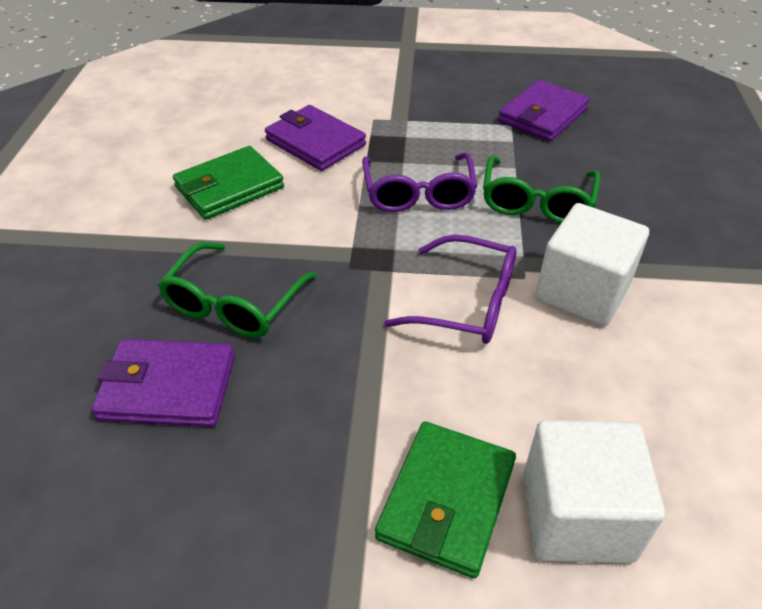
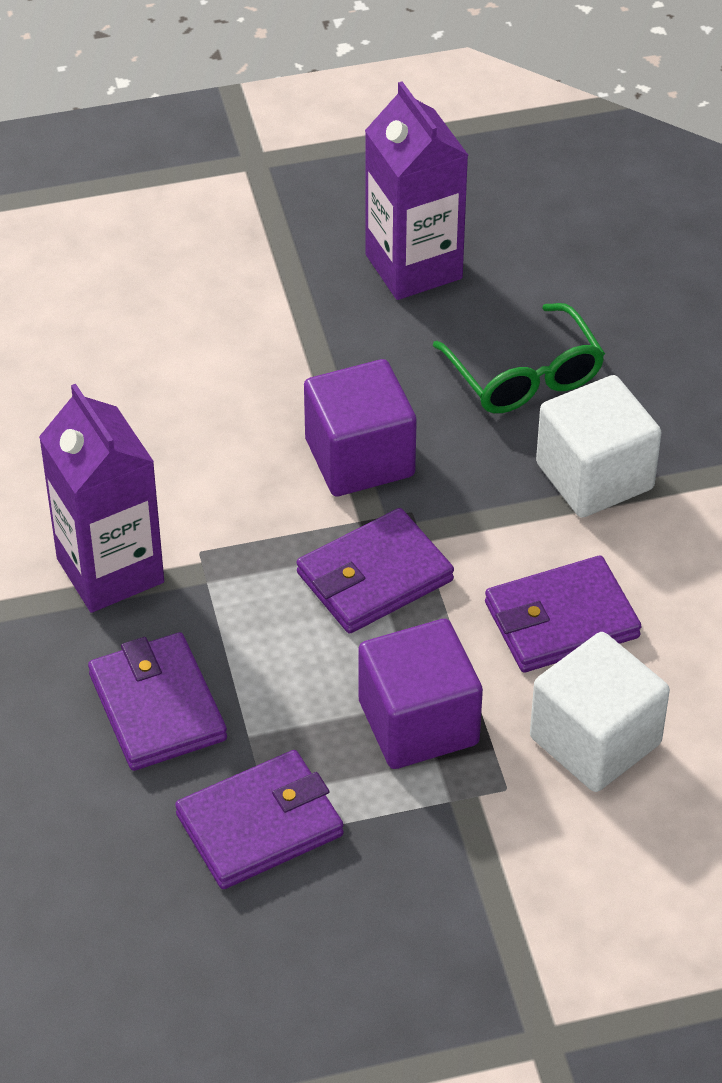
green glasses: [158,242,317,338] [483,155,600,223] = 2 -> [433,303,605,413] = 1
green wallet: [173,146,284,220] [375,421,516,578] = 2 -> none = 0
purple carton: none = 0 -> [39,384,164,613] [365,81,468,300] = 2
purple cube: none = 0 -> [304,359,417,496] [359,619,483,769] = 2
purple glasses: [362,153,477,212] [384,235,517,344] = 2 -> none = 0
purple wallet: [91,339,235,427] [265,105,366,171] [498,80,590,141] = 3 -> [88,632,227,771] [175,750,344,889] [296,508,454,634] [485,555,642,672] = 4

